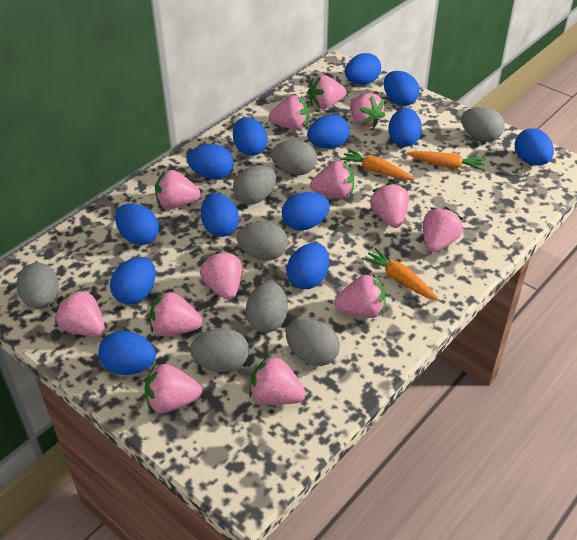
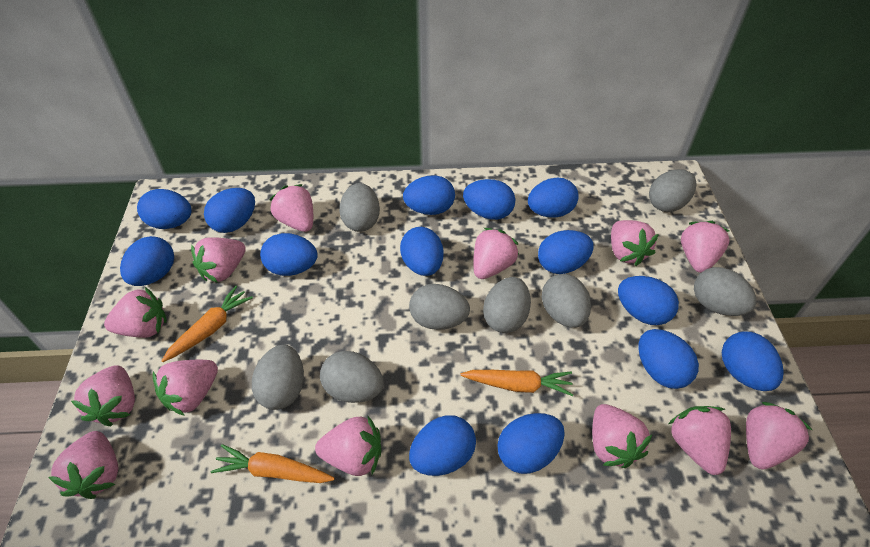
blue egg: [99,331,156,375] [110,257,156,304] [115,204,159,245] [187,144,233,179] [201,193,239,237] [233,117,268,156] [282,192,330,231] [287,243,329,289] [307,115,350,149] [345,53,381,85] [384,71,420,106] [388,108,422,147] [515,128,554,166] = 13 -> [120,236,174,286] [137,189,191,229] [204,188,255,233] [260,233,318,276] [400,227,444,276] [403,175,455,215] [409,416,476,476] [463,179,516,220] [497,413,565,474] [528,178,579,217] [538,230,594,274] [618,276,679,325] [638,329,699,389] [722,331,784,391] = 14

